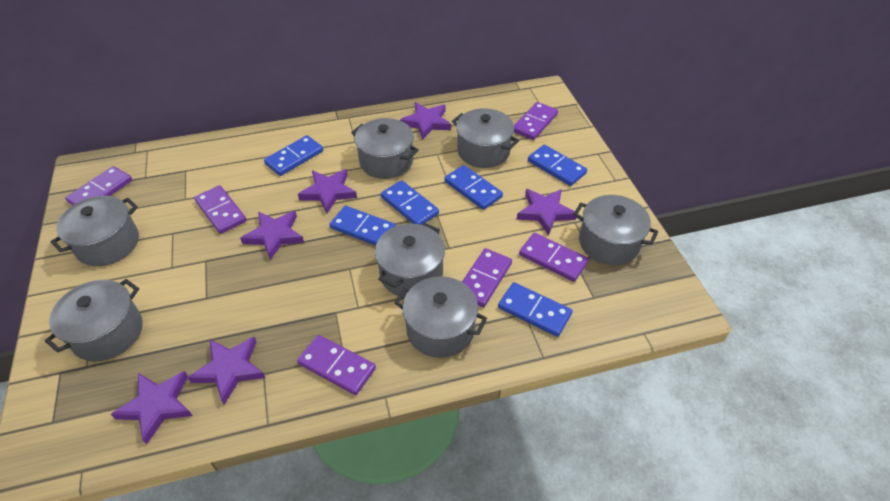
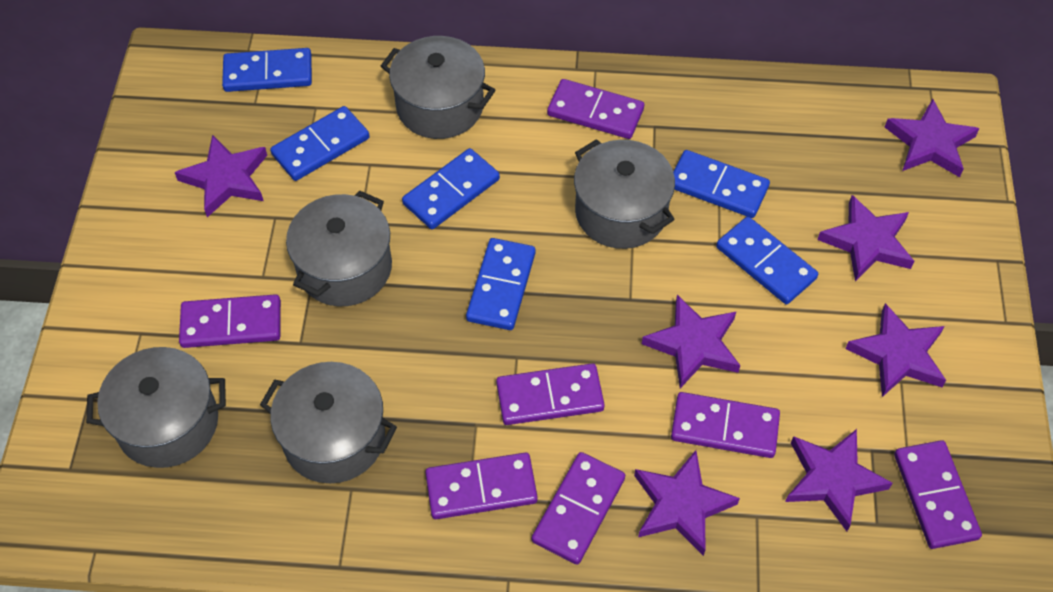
grey pot: [44,279,143,362] [51,196,139,266] [351,118,419,179] [375,223,445,297] [395,276,487,358] [452,108,519,168] [574,195,658,265] = 7 -> [86,347,226,468] [260,362,397,483] [286,191,392,306] [381,36,496,139] [574,139,675,249] = 5
purple domino: [65,166,132,205] [194,185,247,234] [297,335,376,395] [462,248,512,307] [514,102,558,140] [519,233,589,282] = 6 -> [179,294,281,348] [425,452,538,519] [496,363,605,425] [532,452,625,565] [547,79,644,139] [671,392,780,458] [894,440,982,549] = 7
purple star: [111,371,193,444] [188,337,265,405] [240,211,304,260] [298,169,357,214] [400,102,451,140] [517,189,577,236] = 6 -> [174,135,267,217] [634,450,740,556] [642,295,741,388] [785,429,893,531] [817,195,914,281] [845,303,946,397] [885,99,980,177] = 7

